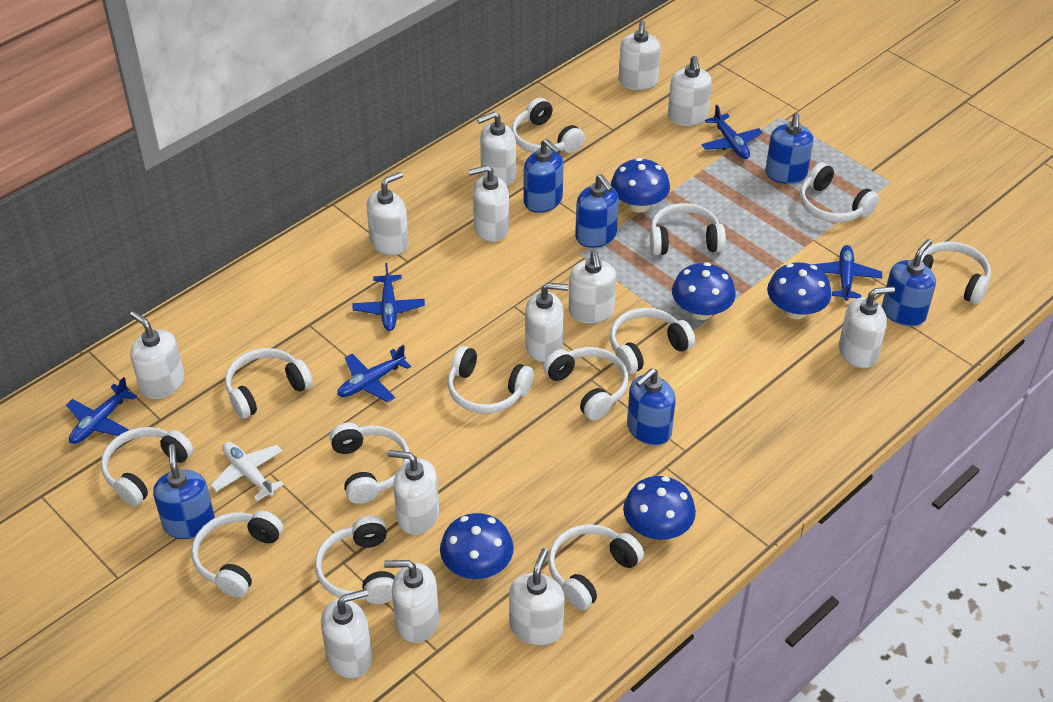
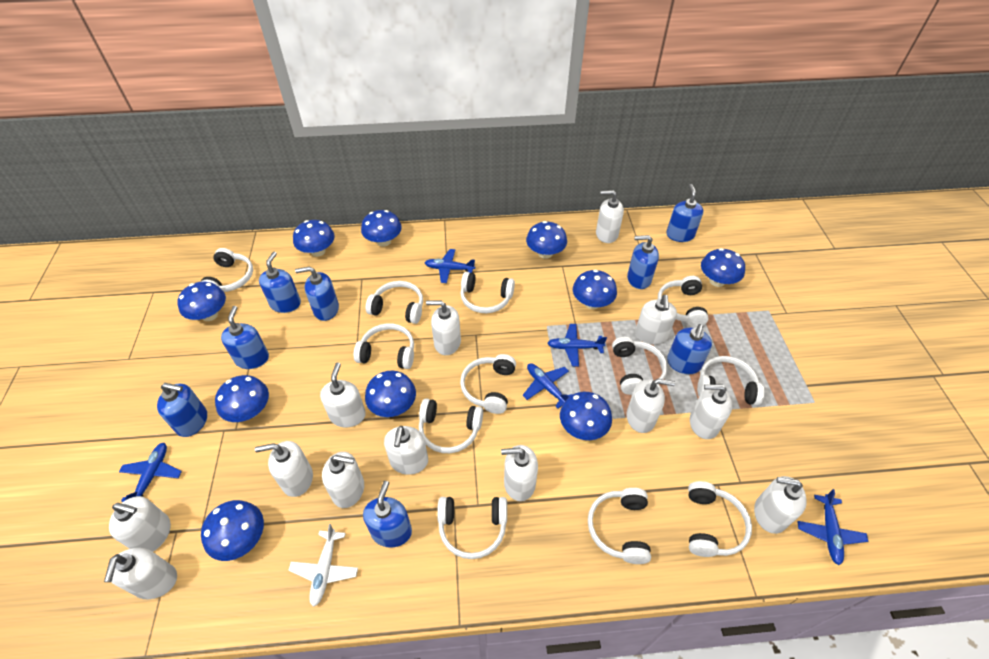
blue mushroom: [440,513,514,579] [611,158,670,213] [623,476,696,540] [672,262,736,320] [767,262,831,319] = 5 -> [177,282,226,321] [201,500,264,561] [215,375,269,422] [293,220,335,257] [361,210,402,246] [365,371,416,417] [526,221,567,259] [560,392,612,440] [573,269,617,309] [701,248,745,287] = 10
blue soap dispenser: [153,444,215,539] [524,139,564,213] [575,174,619,248] [627,368,676,445] [765,113,814,184] [882,239,936,326] = 6 -> [157,383,207,437] [221,306,269,369] [259,252,301,313] [295,266,339,321] [363,481,412,548] [627,235,659,289] [666,184,703,242] [667,324,712,374] = 8
white headphones: [101,427,194,506] [191,511,283,597] [225,348,313,419] [315,515,395,604] [330,423,409,504] [447,346,534,413] [512,98,585,153] [543,347,628,420] [548,524,644,610] [610,308,695,375] [650,203,726,255] [800,162,879,223] [914,241,991,304] = 13 -> [201,248,253,292] [354,323,414,369] [366,281,423,324] [419,398,483,453] [437,497,507,559] [460,272,515,313] [460,354,516,414] [588,488,651,564] [612,337,668,395] [658,276,709,327] [688,481,752,557] [697,356,764,406] = 12

